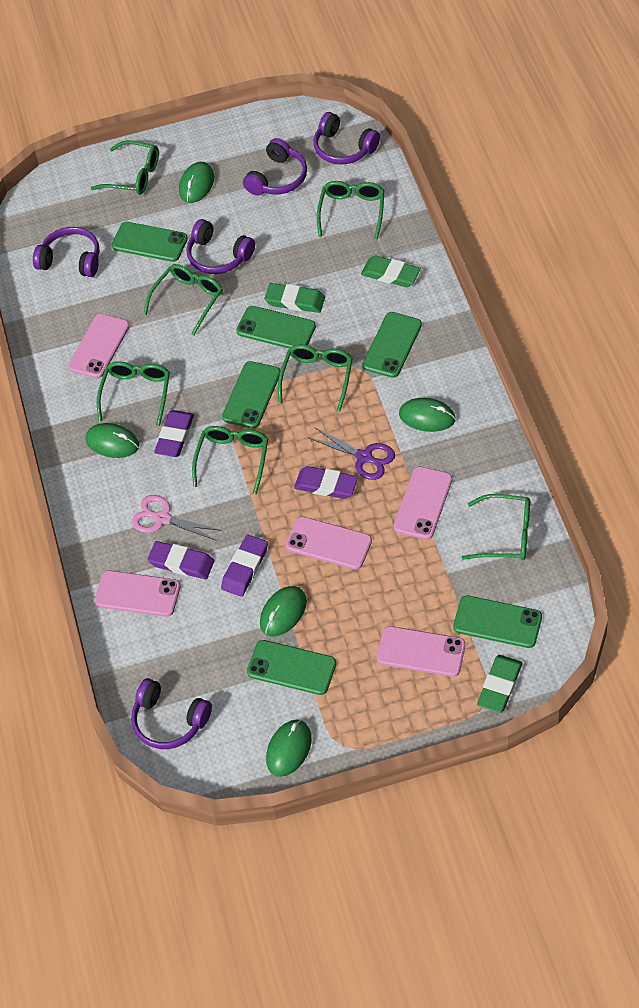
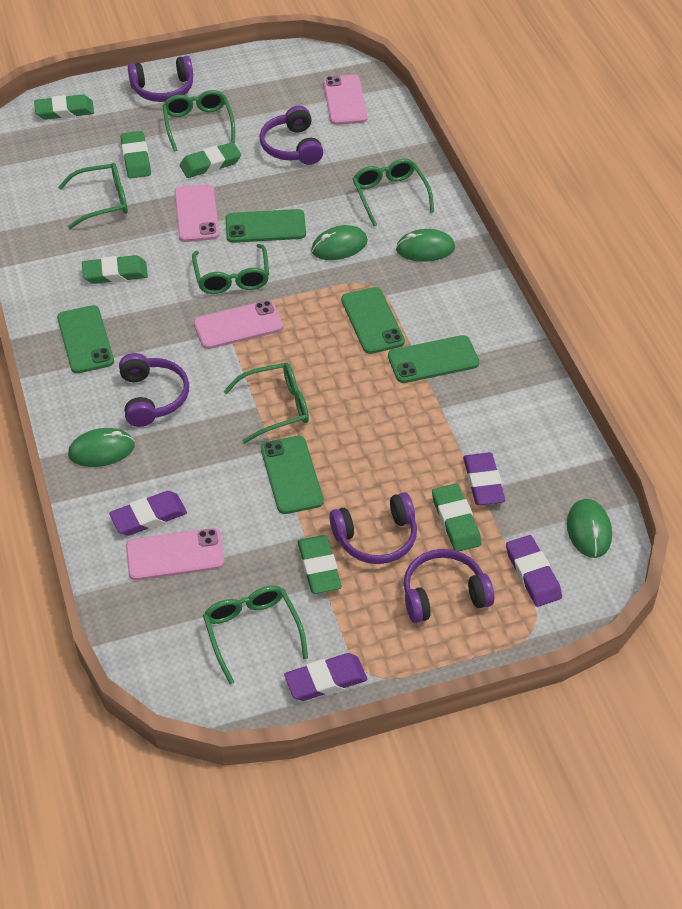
green eraser: [264,283,325,313] [361,256,421,287] [477,655,523,713] = 3 -> [34,94,94,120] [82,255,148,284] [121,131,151,178] [180,142,241,178] [298,535,342,594] [432,483,481,552] = 6
green glasses: [91,140,159,195] [97,361,170,426] [144,264,223,336] [192,426,268,495] [278,344,353,411] [317,181,384,239] [462,494,530,560] = 7 -> [58,163,128,229] [162,90,235,152] [192,244,269,294] [203,586,308,684] [224,362,309,444] [353,158,434,226] = 6
green mouse: [85,423,139,458] [179,162,214,203] [260,586,307,636] [266,720,312,777] [399,398,456,432] = 5 -> [68,428,135,467] [311,225,368,260] [396,229,455,262] [567,499,612,558] = 4
green phone: [111,222,188,262] [222,361,280,429] [236,306,316,349] [247,640,336,695] [362,312,422,378] [453,595,542,648] = 6 -> [57,305,114,373] [225,209,306,243] [261,436,324,514] [341,287,405,354] [388,335,479,383] = 5
pink phone: [68,314,130,379] [94,570,181,617] [286,517,372,570] [377,626,465,677] [393,467,452,540] = 5 -> [126,528,225,581] [174,184,219,242] [194,300,283,349] [323,75,368,125] = 4
pink scissors: [132,495,223,541] = 1 -> none = 0
purple scissors: [308,427,395,480] = 1 -> none = 0

